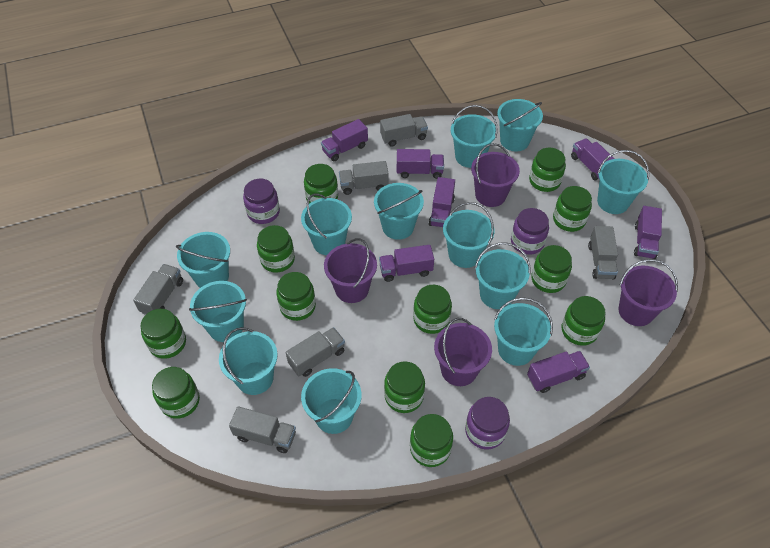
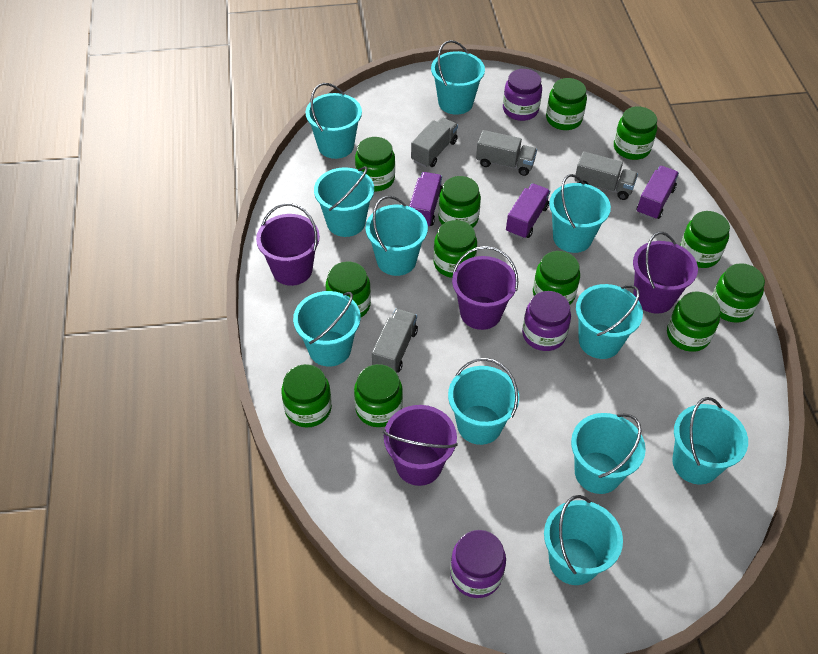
grey truck: [133,264,183,315] [229,406,296,453] [285,327,345,377] [339,161,389,195] [380,114,428,147] [588,226,618,280] = 6 -> [372,309,418,373] [411,117,458,168] [476,130,537,176] [574,151,638,200] = 4
purple truck: [321,119,368,161] [379,245,434,282] [396,149,444,179] [429,177,455,227] [527,351,590,393] [571,138,614,180] [634,206,662,259] = 7 -> [409,172,443,226] [506,184,550,239] [636,166,679,220] = 3
turquoise bucket: [176,232,230,288] [189,281,247,342] [219,327,278,395] [301,194,352,255] [301,368,361,434] [374,183,424,240] [443,202,494,268] [451,105,498,168] [475,242,531,309] [494,297,553,366] [497,99,543,152] [597,150,649,214] = 12 -> [293,291,360,367] [306,83,362,159] [314,166,374,237] [366,196,428,276] [431,40,485,115] [448,358,519,445] [544,495,623,585] [549,174,611,253] [571,413,646,494] [576,284,643,359] [672,397,748,485] = 11

